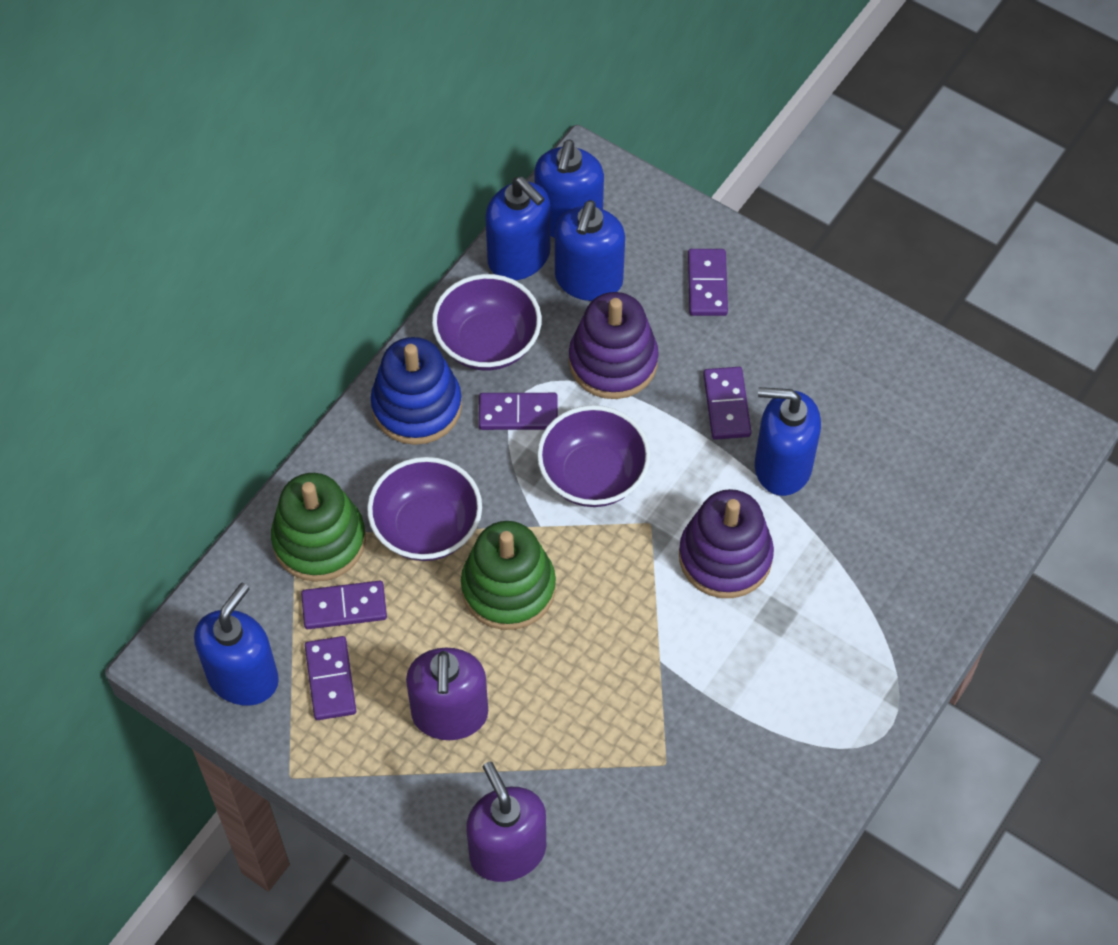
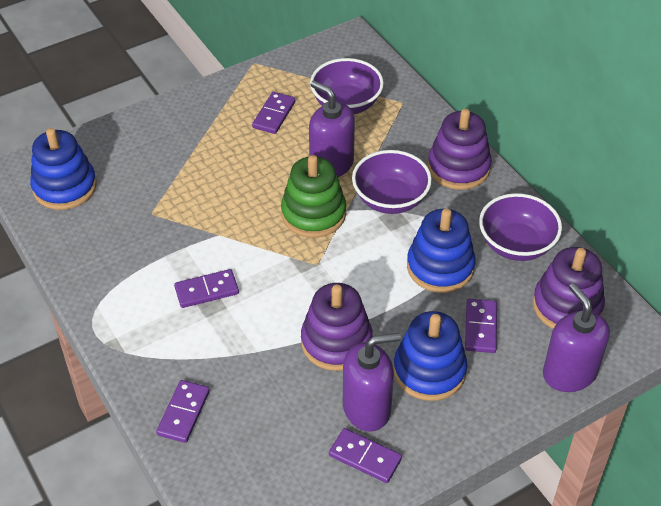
blue soap dispenser: [194,583,279,706] [485,177,551,280] [534,139,604,238] [555,200,625,301] [755,387,821,496] = 5 -> none = 0
blue stacking toy: [371,337,462,445] = 1 -> [30,128,97,210] [393,311,467,401] [407,209,476,293] = 3
green stacking toy: [271,473,366,582] [461,521,556,630] = 2 -> [281,155,346,238] = 1
purple soap dispenser: [406,648,488,740] [466,761,546,882] = 2 -> [309,81,355,177] [343,333,401,432] [543,283,610,392] = 3
purple stacking toy: [569,292,659,399] [679,489,774,598] = 2 -> [301,283,373,371] [428,109,492,190] [533,247,605,329] = 3

